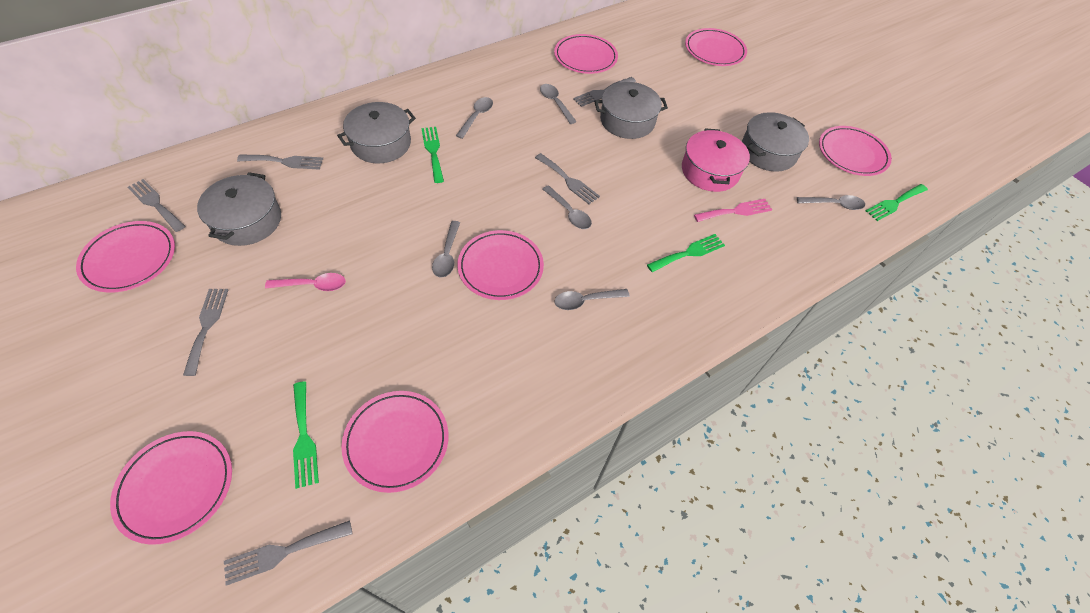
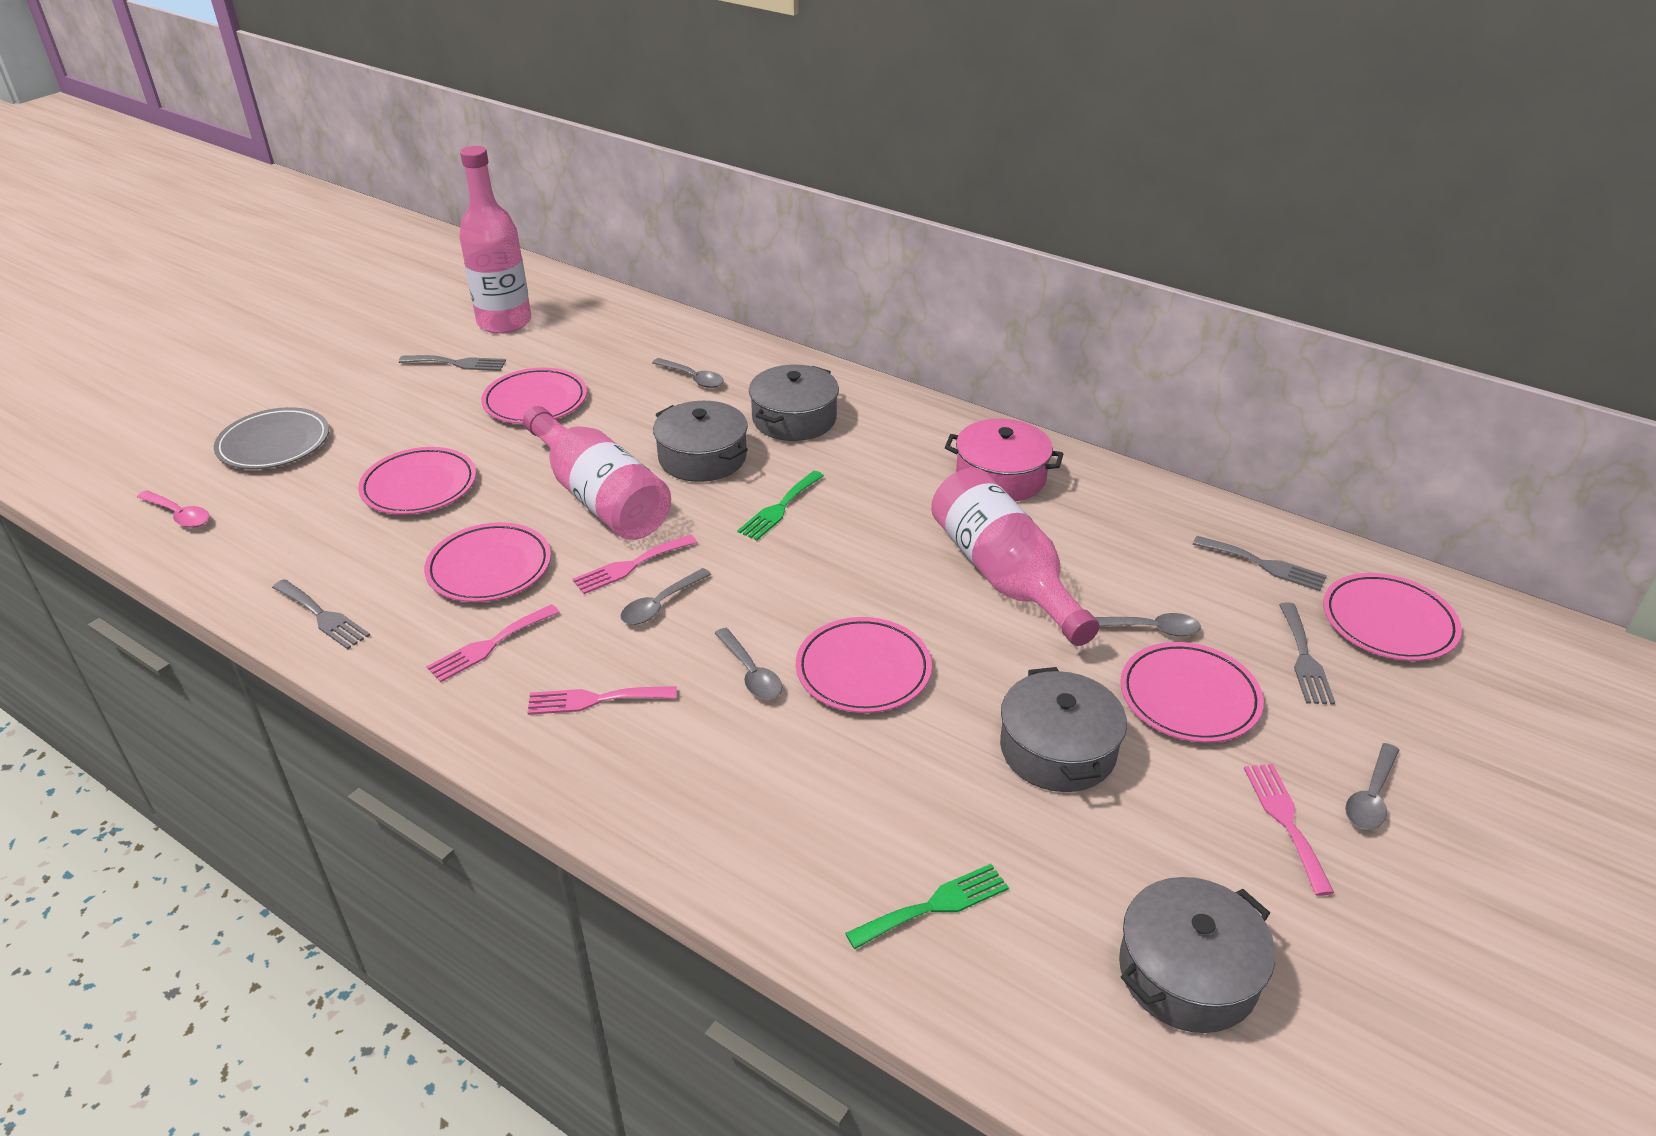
green fork: [293,381,319,489] [421,127,444,183] [647,234,725,272] [866,184,928,221] = 4 -> [737,471,824,540] [845,864,1009,949] = 2
grey fork: [128,179,185,232] [183,289,228,376] [224,520,352,586] [237,155,323,170] [535,153,600,204] [573,77,636,107] = 6 -> [272,579,370,649] [399,355,506,371] [1193,536,1327,591] [1279,603,1335,704] = 4
grey plate: none = 0 -> [214,407,329,469] = 1
grey spoon: [432,221,460,277] [456,97,493,139] [540,84,577,124] [543,185,592,229] [555,289,630,310] [797,195,865,210] = 6 -> [620,568,711,625] [652,358,724,388] [715,628,782,700] [1095,613,1201,636] [1345,743,1399,830] = 5
pink bottle: none = 0 -> [459,146,531,334] [523,406,671,540] [931,468,1099,646] = 3
pink fork: [694,199,772,222] = 1 -> [426,604,560,682] [527,686,677,715] [572,534,697,594] [1244,764,1334,896] = 4
pink plate: [76,221,175,293] [110,431,232,545] [342,391,448,493] [457,230,544,300] [554,34,618,74] [685,28,747,66] [819,126,892,176] = 7 -> [358,447,476,515] [424,522,551,602] [481,368,587,424] [796,617,932,713] [1120,642,1264,743] [1323,573,1462,661] = 6

